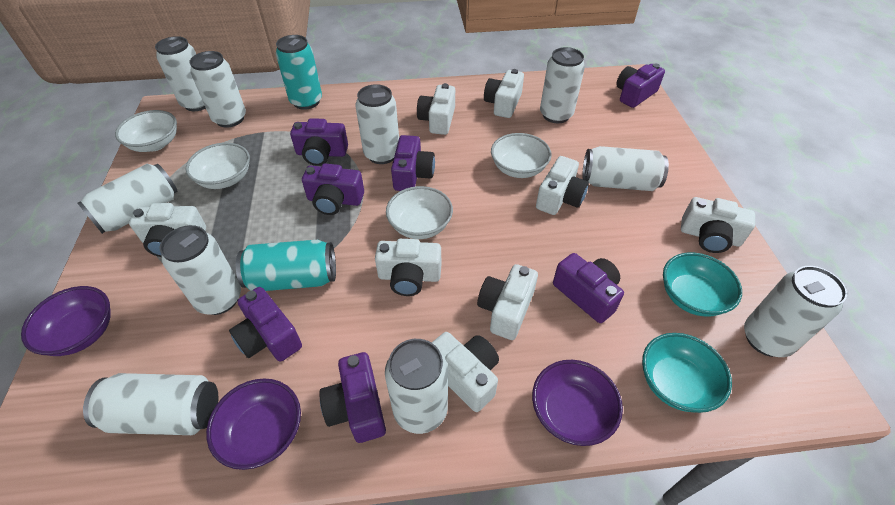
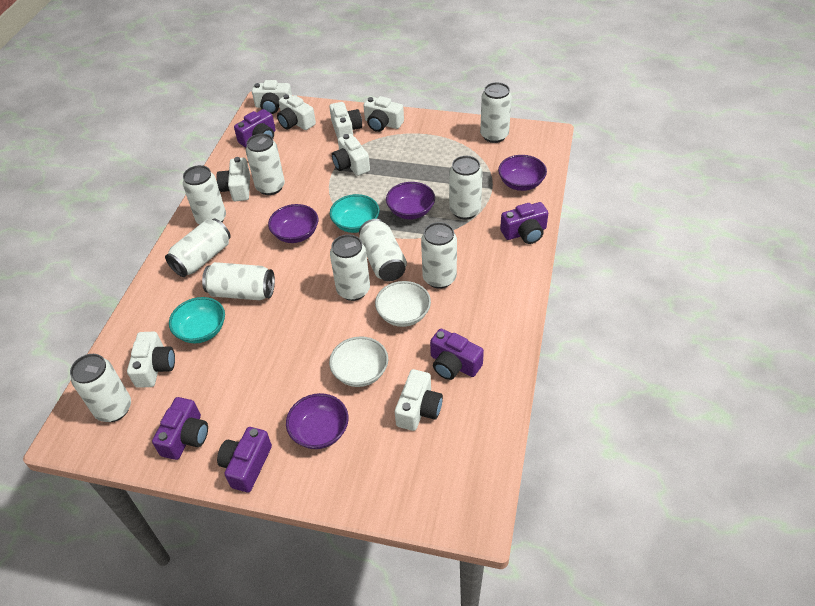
purple bowl: [21,286,111,356] [206,378,301,470] [532,360,623,446] = 3 -> [268,204,318,243] [286,393,349,449] [386,182,435,219] [498,155,547,191] = 4
purple camera: [229,287,302,362] [290,118,348,166] [302,163,364,215] [319,352,386,443] [391,135,435,191] [553,253,624,323] [616,63,665,108] = 7 -> [152,397,208,460] [217,427,272,492] [234,109,276,148] [430,329,484,380] [500,202,548,244] = 5
turquoise can: [236,240,336,291] [276,35,322,110] = 2 -> none = 0
white bowl: [115,110,177,152] [185,143,250,189] [386,186,453,239] [491,133,552,178] = 4 -> [329,336,388,387] [375,281,431,327] = 2

